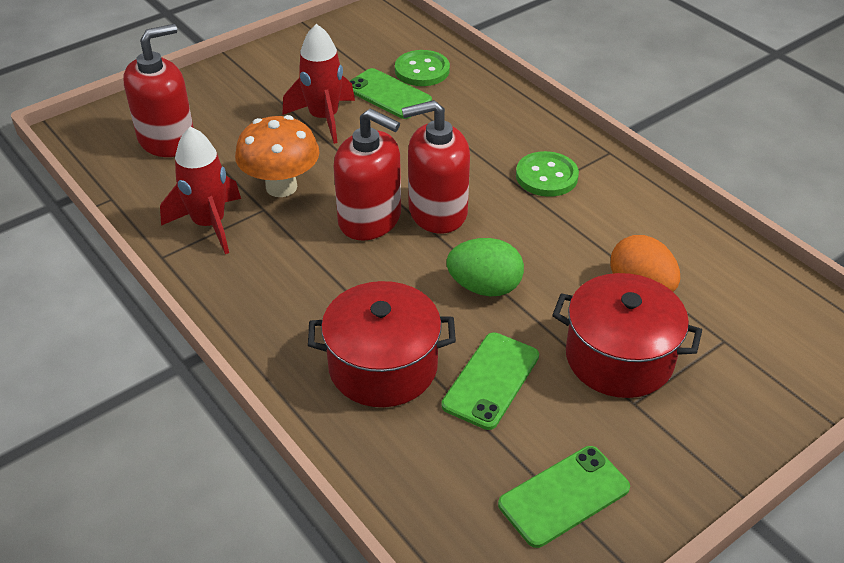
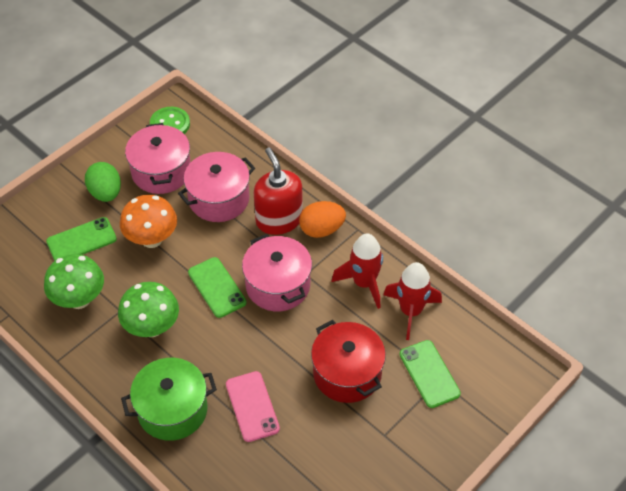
green button: [395,50,450,86] [516,151,579,197] = 2 -> [150,107,190,134] = 1
green mushroom: none = 0 -> [44,254,104,309] [118,282,179,337] = 2
green pot: none = 0 -> [121,358,217,441] = 1
pink phone: none = 0 -> [226,371,280,442] = 1
pink pot: none = 0 -> [125,123,191,194] [178,152,255,222] [242,234,312,311] = 3
red pot: [308,281,456,407] [552,273,702,398] = 2 -> [311,320,386,403] = 1
red soap dispenser: [123,24,194,157] [333,108,401,241] [402,100,470,234] = 3 -> [254,148,303,235] = 1

